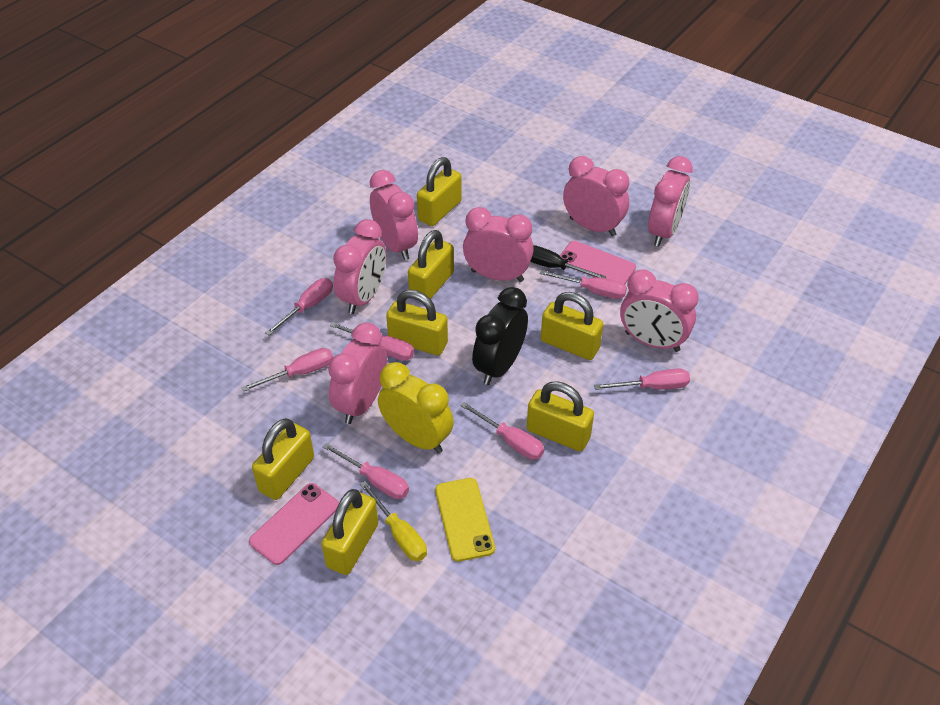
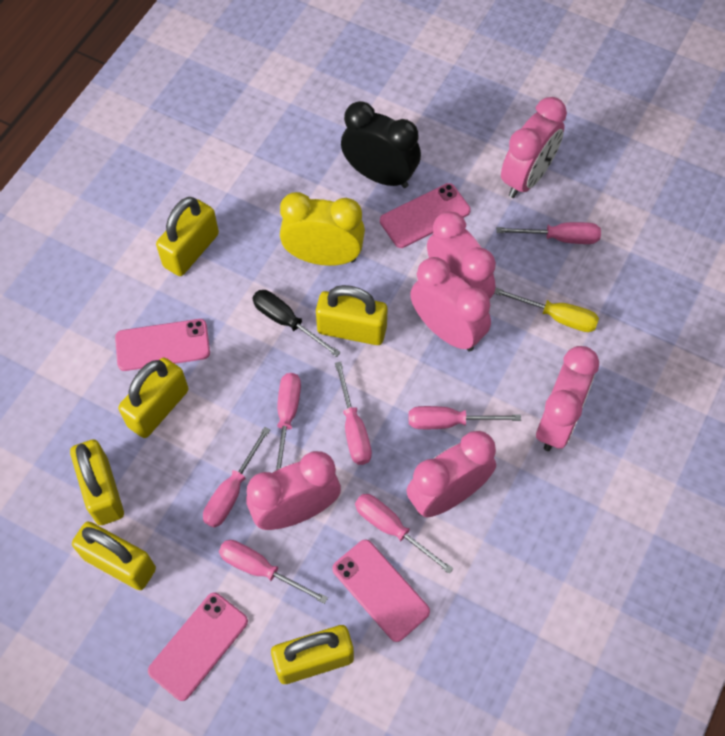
pink clock: [328,322,387,424] [333,219,386,314] [370,170,418,260] [463,207,534,282] [563,156,629,236] [620,269,699,352] [648,156,693,247] = 7 -> [247,451,341,530] [406,431,496,517] [410,257,491,351] [427,211,496,299] [501,97,567,198] [536,346,599,451] = 6
pink phone: [249,483,339,565] [560,241,636,284] = 2 -> [115,319,210,371] [148,592,248,701] [332,539,430,642] [380,183,471,248] = 4
yellow padlock: [252,418,314,500] [321,489,378,575] [386,290,448,356] [408,230,454,299] [417,157,462,226] [527,381,594,451] [541,292,603,360] = 7 -> [70,439,124,525] [72,522,156,590] [118,358,189,438] [156,197,219,276] [271,625,354,684] [316,285,388,345] = 6
yellow phone: [435,478,495,562] = 1 -> none = 0

